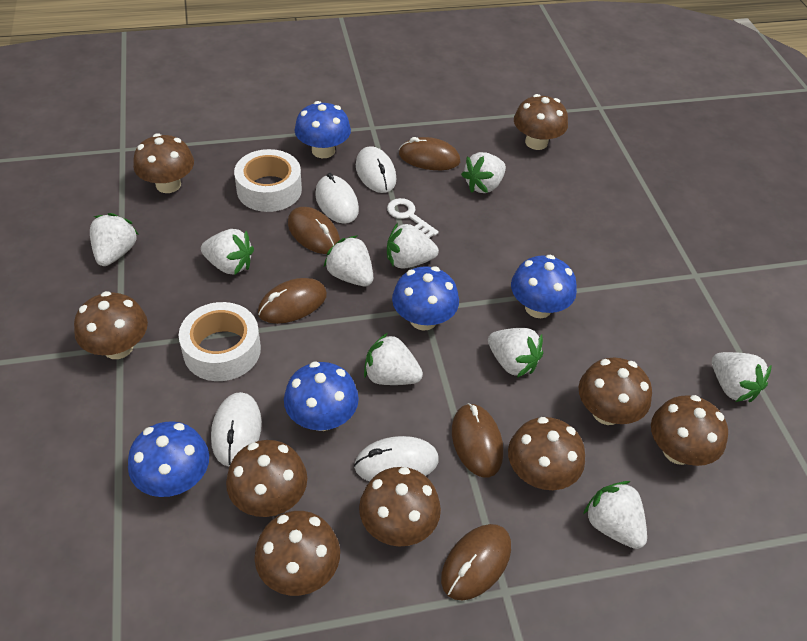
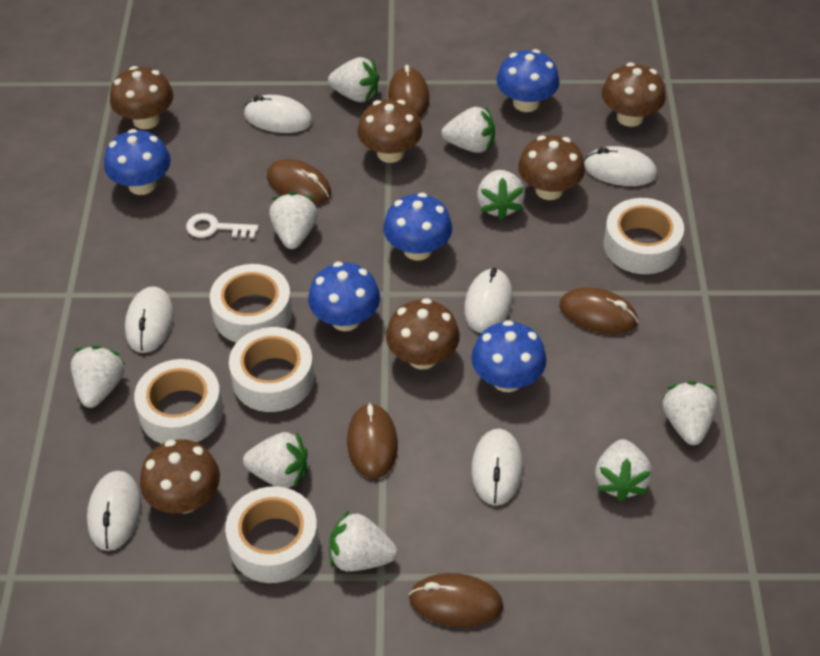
brown mushroom: [74,291,148,359] [133,133,194,193] [226,440,307,517] [254,511,340,596] [359,467,441,546] [508,417,585,490] [514,94,568,150] [579,358,652,425] [651,395,728,466] = 9 -> [110,66,174,129] [140,439,220,513] [357,99,422,163] [386,298,460,369] [518,135,585,200] [602,62,666,127] = 6
white mouse: [211,392,262,467] [315,173,359,224] [354,436,439,482] [356,146,397,193] = 4 -> [87,471,141,551] [125,286,174,353] [244,95,313,133] [464,268,513,333] [471,429,523,505] [584,146,657,186] = 6
white tape: [179,302,261,381] [234,149,302,212] = 2 -> [134,359,223,444] [210,264,292,343] [225,486,319,583] [229,327,314,412] [604,198,684,274] = 5

